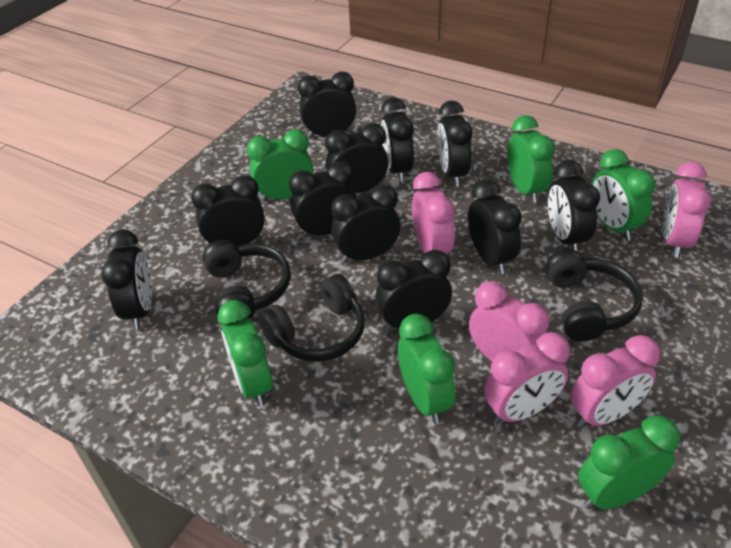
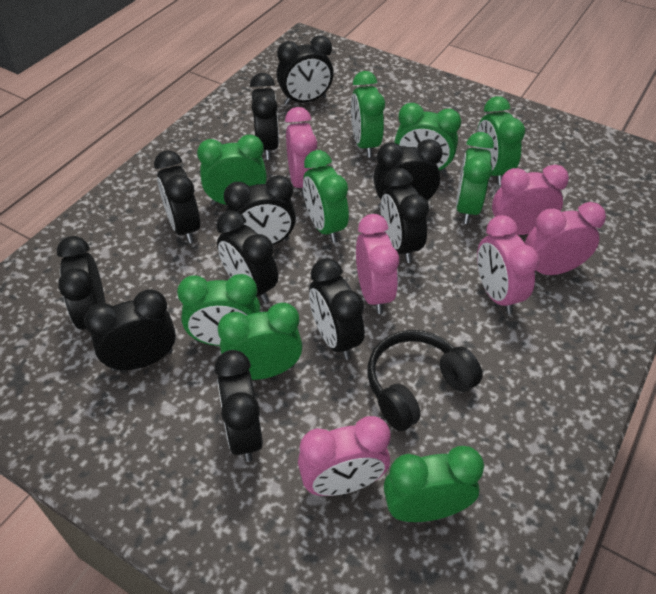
black headphones: [203,240,291,319] [258,274,365,362] [546,249,643,342] = 3 -> [367,330,483,431] = 1
green clock: [217,300,273,406] [247,129,313,202] [398,314,456,424] [507,115,555,203] [578,415,680,509] [591,149,655,240] = 6 -> [177,274,260,346] [197,134,267,206] [218,303,302,380] [303,150,349,243] [351,71,385,158] [384,446,484,522] [394,103,461,174] [456,132,494,224] [477,96,525,185] = 9
pink clock: [412,172,455,254] [469,282,549,361] [484,332,570,424] [570,335,660,428] [663,162,711,258] = 5 -> [285,107,317,197] [298,416,391,496] [356,214,399,314] [477,215,540,314] [492,164,569,235] [525,202,606,275] = 6

